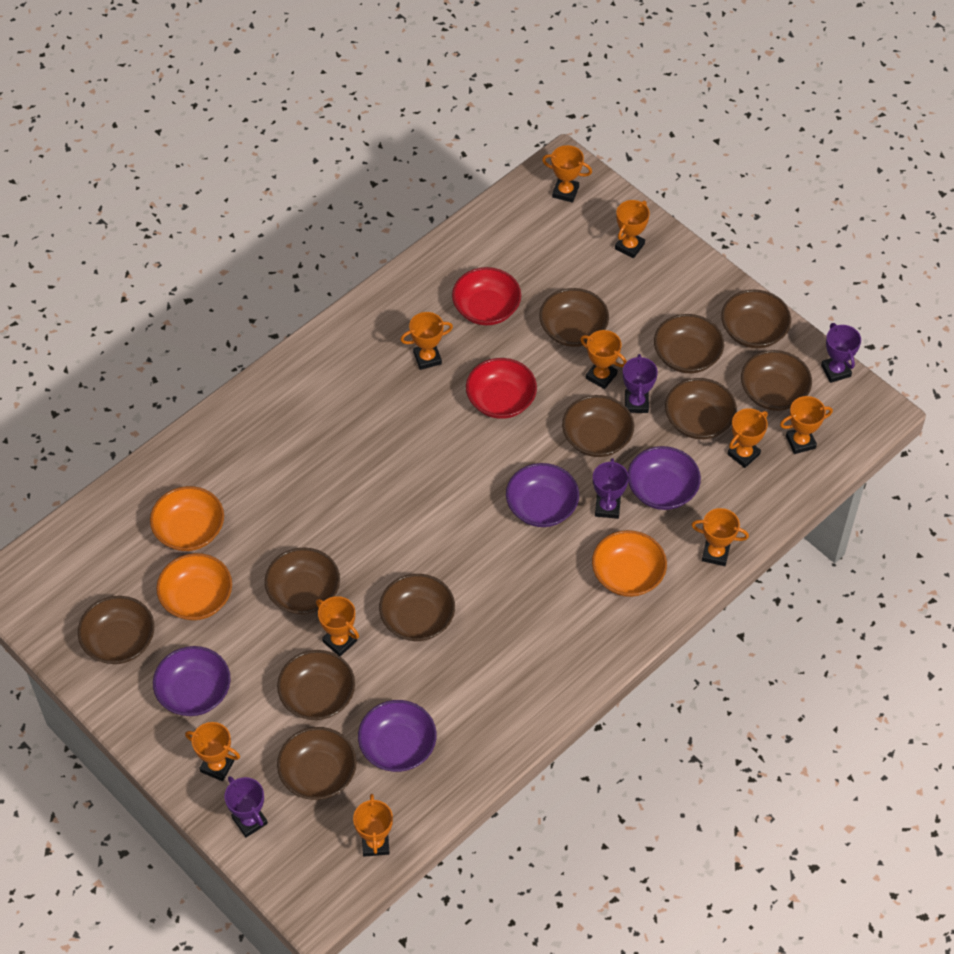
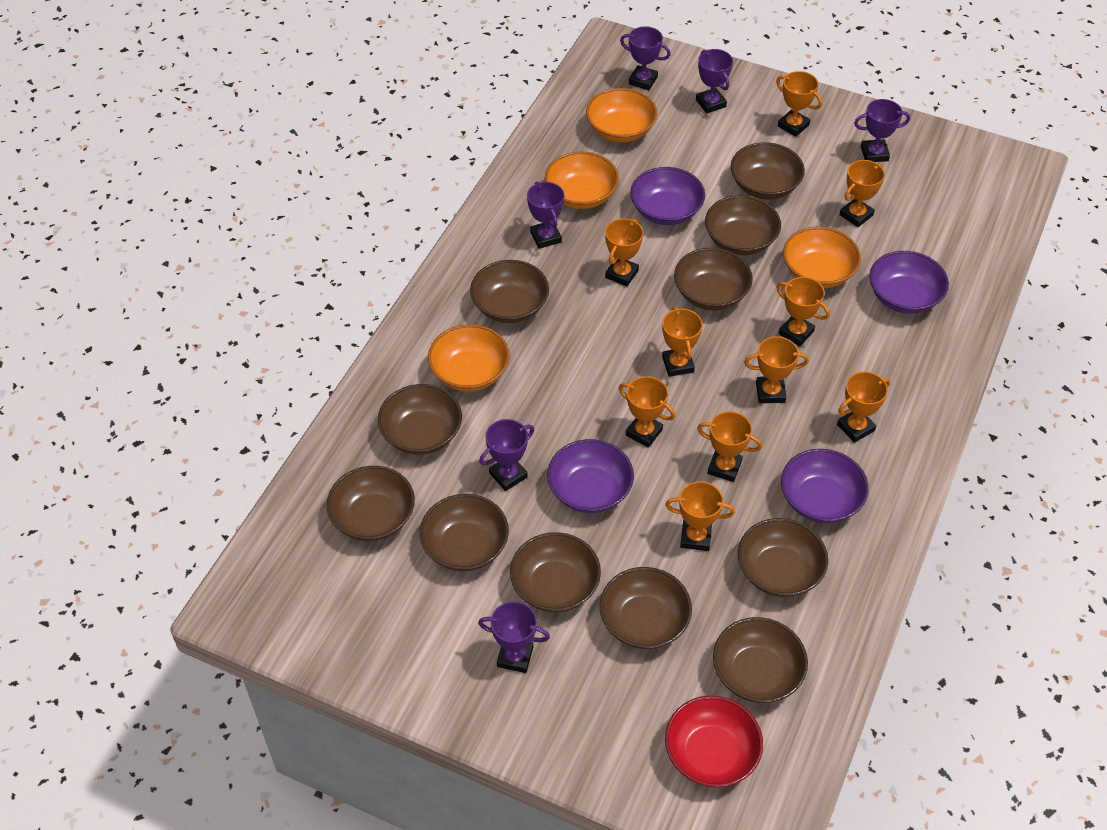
orange bowl: [150,486,224,551] [157,553,232,620] [592,530,667,597] = 3 -> [428,324,510,392] [545,151,619,209] [586,88,657,142] [783,227,861,288] = 4
purple trophy: [225,776,268,838] [593,458,629,519] [623,354,658,413] [821,323,861,383] = 4 -> [478,601,550,673] [479,419,534,491] [527,181,564,249] [620,26,671,90] [696,49,733,113] [854,99,910,162] = 6
red bowl: [452,267,521,325] [466,358,537,419] = 2 -> [665,695,763,787] = 1

